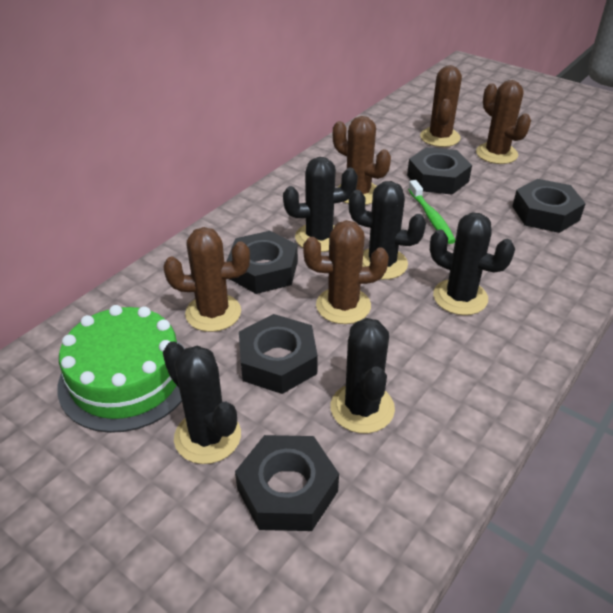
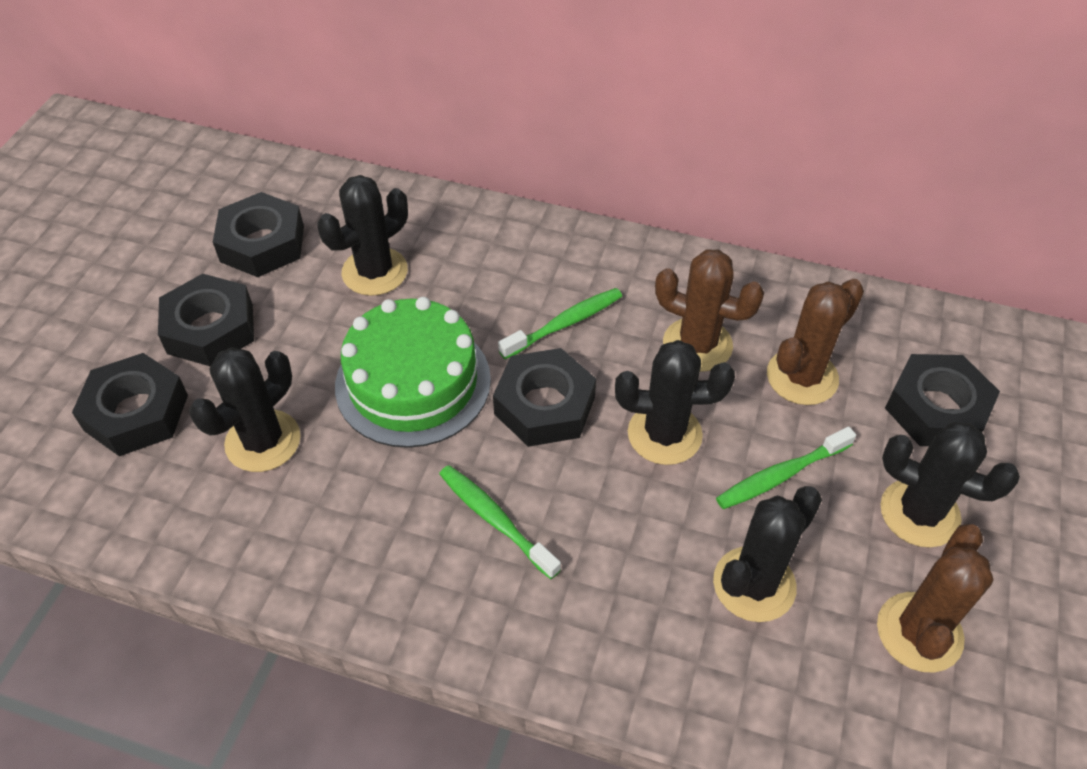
brown cactus: [163,227,250,332] [303,220,389,324] [333,116,391,205] [420,65,462,147] [476,80,531,164] = 5 -> [655,249,764,372] [767,279,864,405] [877,524,993,673] = 3
green toothbrush: [408,180,455,244] = 1 -> [439,465,561,579] [498,288,622,359] [716,426,856,509] = 3

